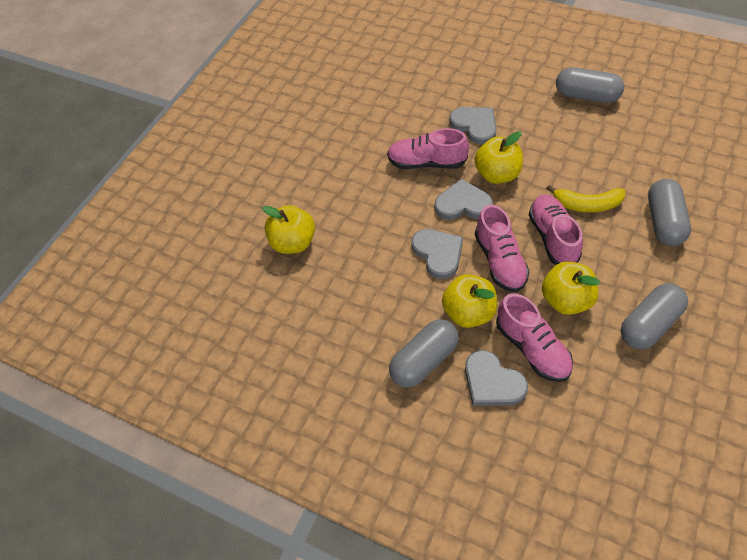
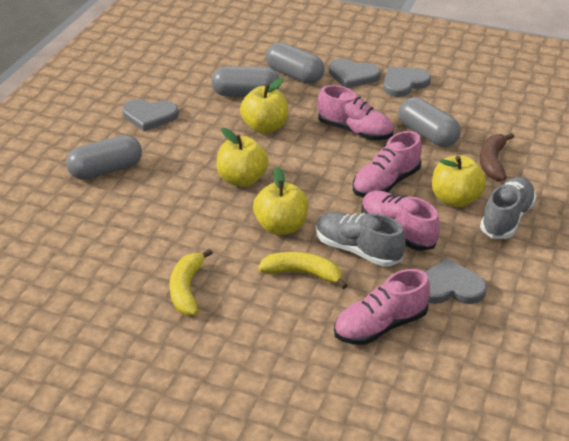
brown banana: none = 0 -> [480,133,514,181] = 1
grey shoe: none = 0 -> [316,212,406,267] [480,177,536,239] = 2
yellow banana: [546,185,625,212] = 1 -> [169,249,213,315] [258,252,348,289] = 2

